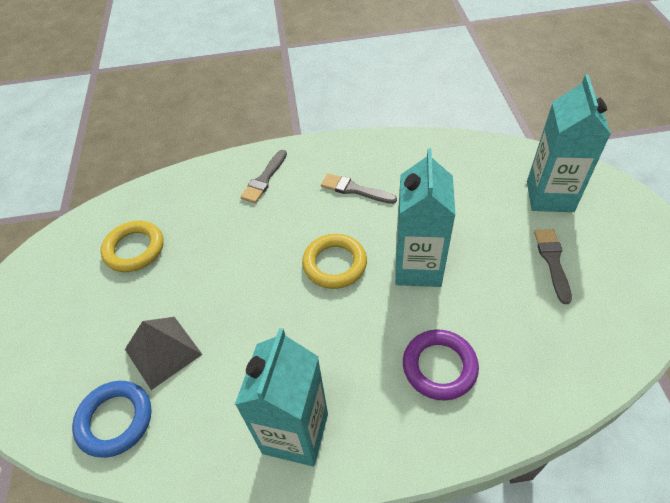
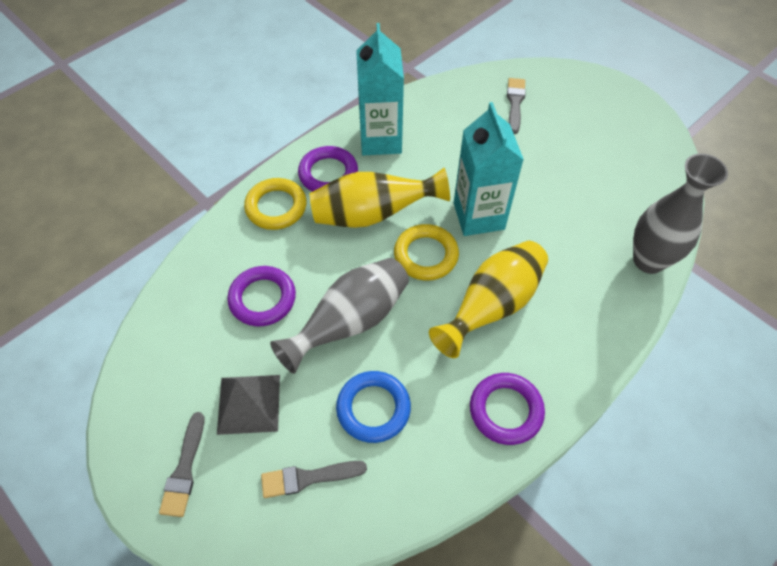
grey vase: none = 0 -> [270,258,409,374] [633,154,728,274] = 2
purple ring: [403,329,479,400] = 1 -> [227,266,296,326] [298,146,358,192] [470,373,545,445] = 3
turquoise carton: [235,328,328,466] [395,148,455,287] [527,74,611,212] = 3 -> [356,23,404,155] [454,102,524,236] = 2
yellow vase: none = 0 -> [310,168,450,228] [429,241,548,358] = 2

